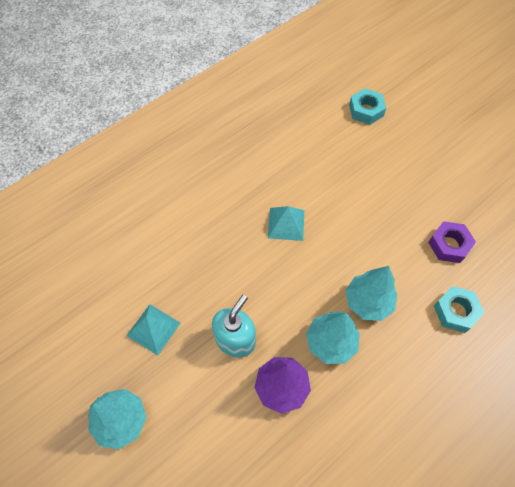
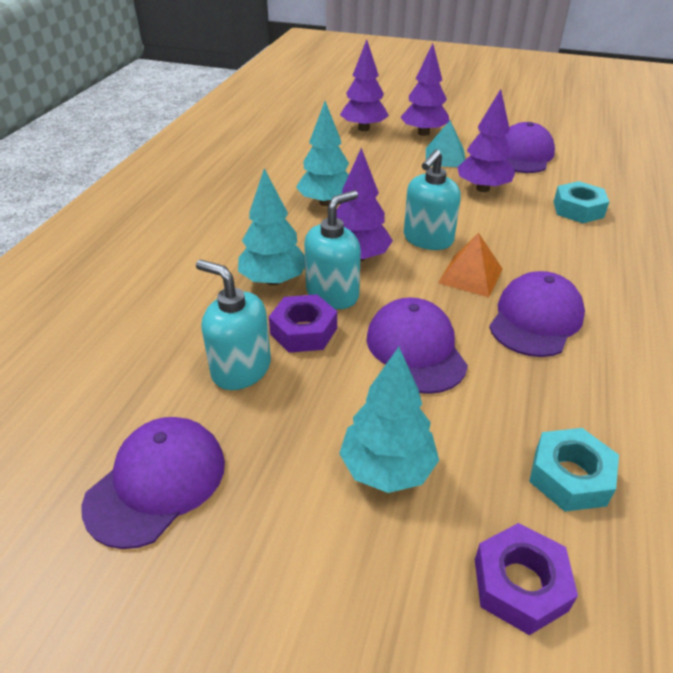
orange pyramid: none = 0 -> [438,233,503,297] = 1
purple cap: none = 0 -> [82,417,225,549] [366,298,468,394] [489,271,585,357] [505,122,555,173] = 4
purple nut: [428,221,476,263] = 1 -> [269,294,337,353] [475,523,578,635] = 2
purple tree: [254,357,311,414] = 1 -> [337,148,393,262] [340,39,389,131] [400,43,449,136] [457,89,515,192] = 4
turquoise pyramid: [126,304,181,356] [268,206,304,241] = 2 -> [426,121,465,167] = 1
turquoise soap dispenser: [212,295,256,357] = 1 -> [196,260,271,390] [304,190,361,309] [404,149,461,250] = 3

